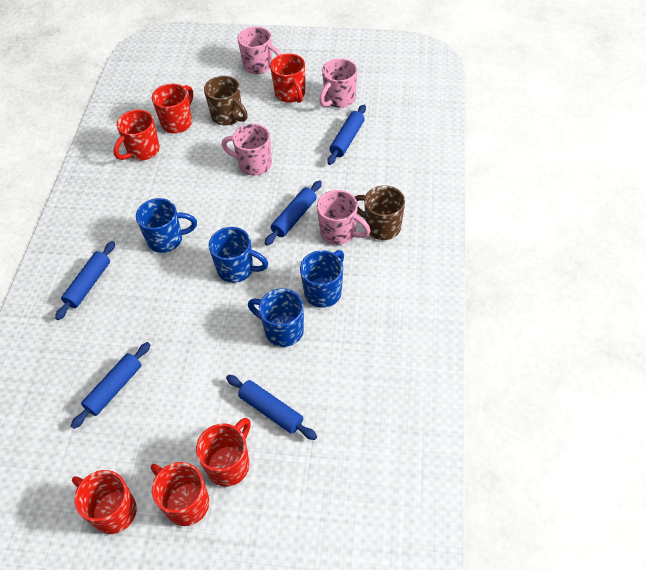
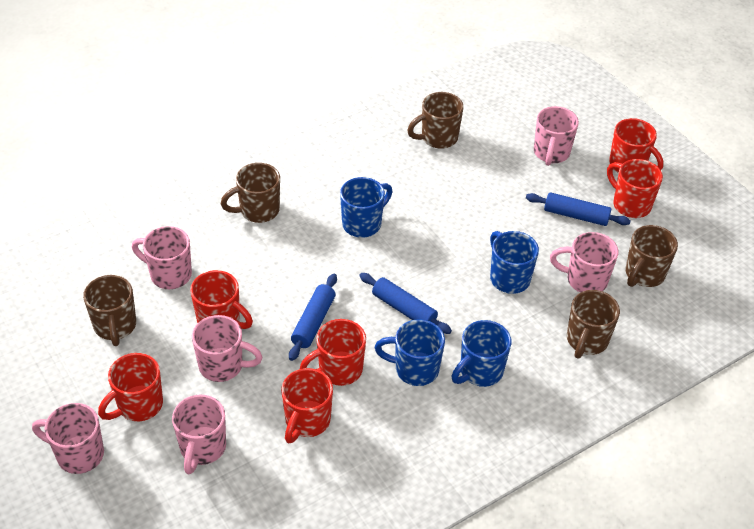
blue rolling pin: [55,241,115,320] [71,342,150,429] [226,375,317,440] [264,180,322,246] [327,105,366,165] = 5 -> [289,274,337,361] [359,273,452,334] [526,192,631,226] = 3
brown mug: [204,76,248,125] [355,185,405,240] = 2 -> [83,275,136,346] [221,163,280,223] [407,92,464,149] [567,290,620,359] [625,225,678,287] = 5
pink mug: [222,124,272,176] [238,26,282,74] [317,190,371,245] [319,58,357,108] = 4 -> [32,403,104,474] [132,226,192,289] [172,395,226,474] [192,315,263,382] [534,106,579,166] [550,232,618,293] = 6

